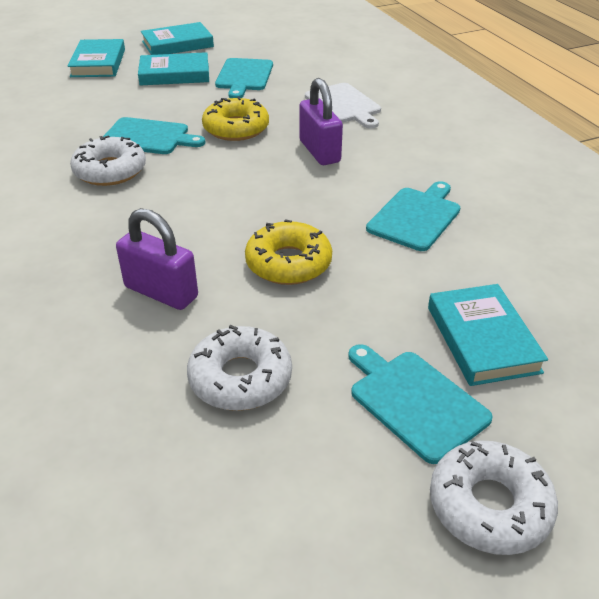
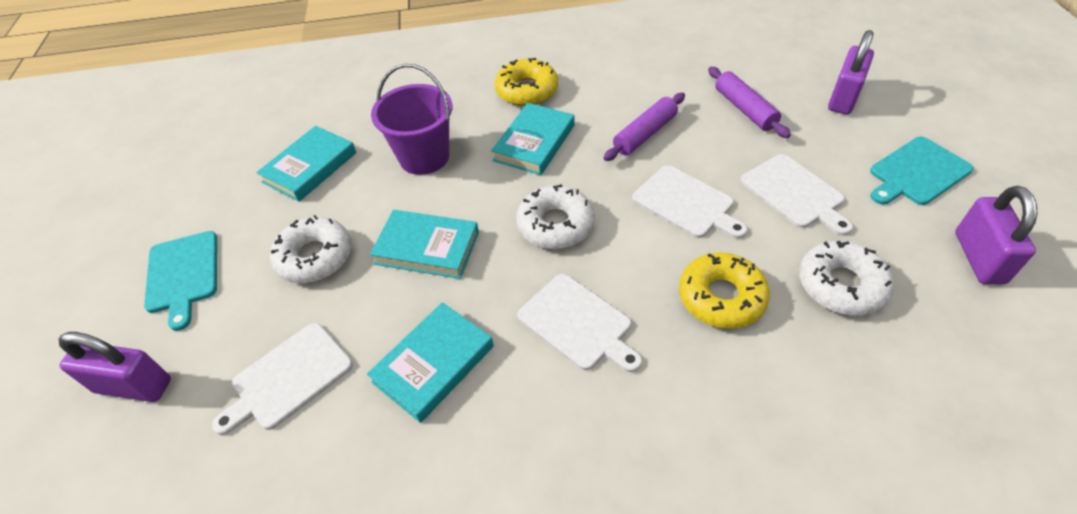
purple bucket: none = 0 -> [371,64,452,175] = 1
purple padlock: [116,208,198,310] [299,78,343,165] = 2 -> [59,332,171,402] [828,30,874,114] [955,186,1037,284] = 3
purple rolling pin: none = 0 -> [604,93,685,161] [708,67,791,138] = 2
turquoise cutting board: [103,117,205,154] [215,58,273,98] [348,344,493,464] [366,181,461,251] = 4 -> [144,231,217,331] [870,137,974,205] = 2
white cutting board: [305,83,381,129] = 1 -> [212,323,353,435] [517,274,642,372] [632,165,748,239] [740,154,853,236] = 4

